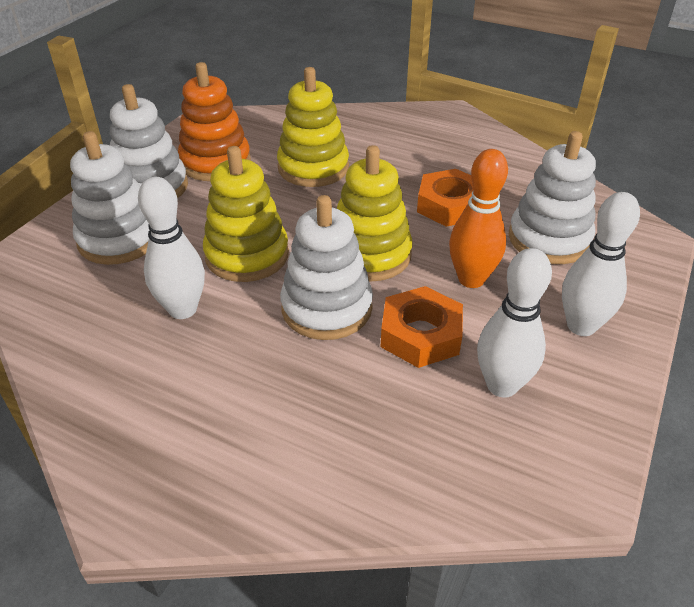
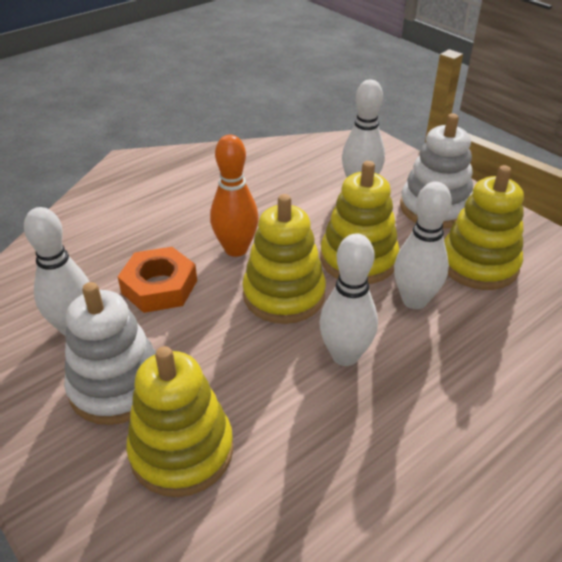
orange nut: [381,286,463,368] [417,169,473,227] = 2 -> [118,247,197,313] = 1
orange stacking toy: [178,62,251,181] = 1 -> none = 0
white bowling pin: [138,177,205,319] [477,248,552,398] [562,192,640,336] = 3 -> [24,207,89,336] [319,234,378,366] [342,80,385,177] [394,182,452,309] = 4
white stacking toy: [70,131,150,265] [110,84,188,198] [280,195,373,340] [509,131,596,264] = 4 -> [64,282,156,425] [400,113,473,229] = 2
yellow stacking toy: [203,146,289,282] [277,67,349,187] [337,145,413,281] = 3 -> [126,346,234,497] [242,194,326,324] [320,161,399,284] [444,165,524,290] = 4

